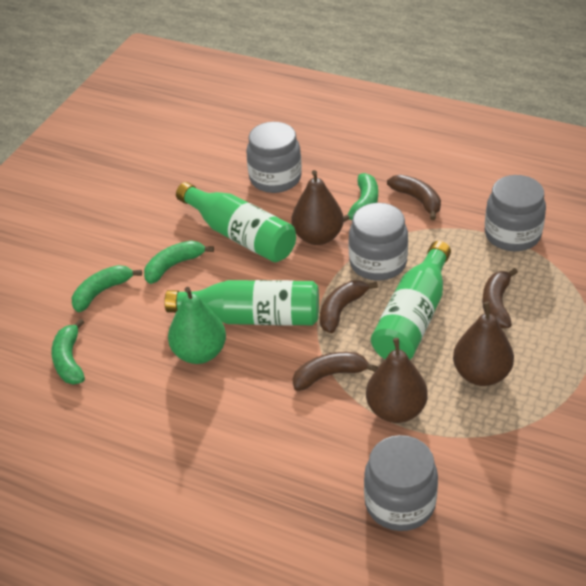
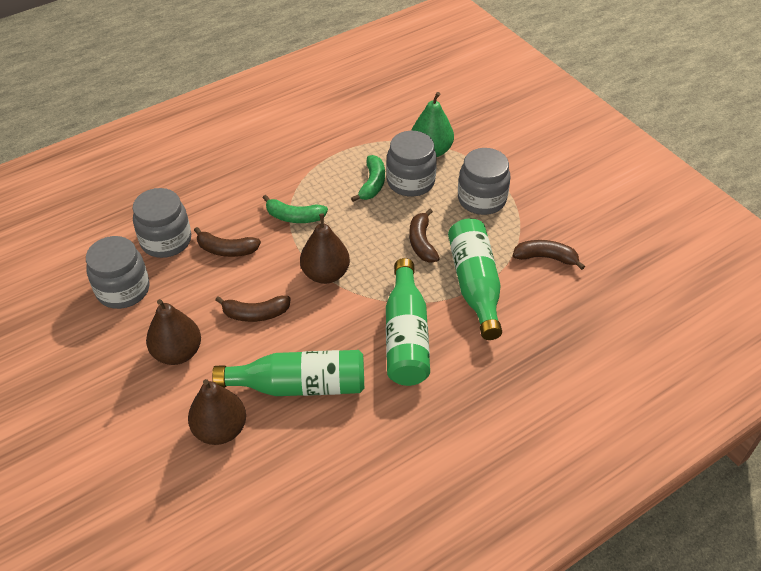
green banana: [51,319,85,384] [72,265,142,312] [144,240,214,284] [343,173,378,222] = 4 -> [263,195,328,223] [351,155,385,202] = 2

